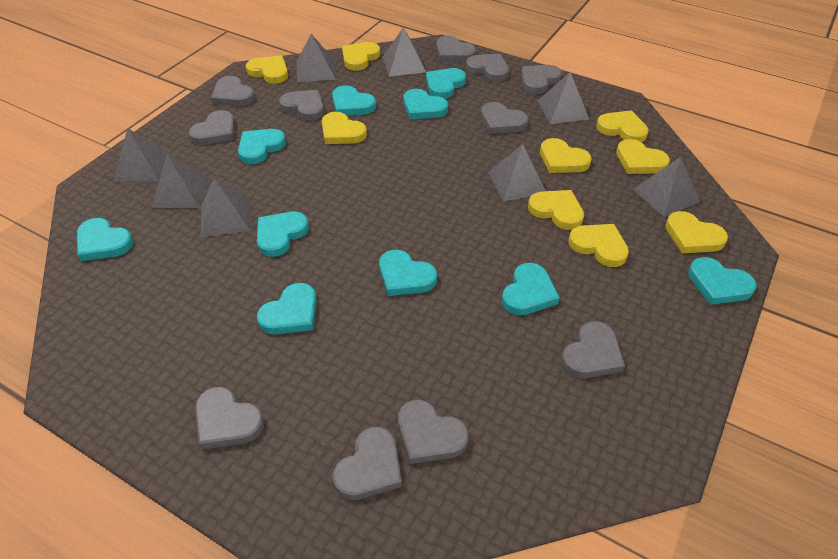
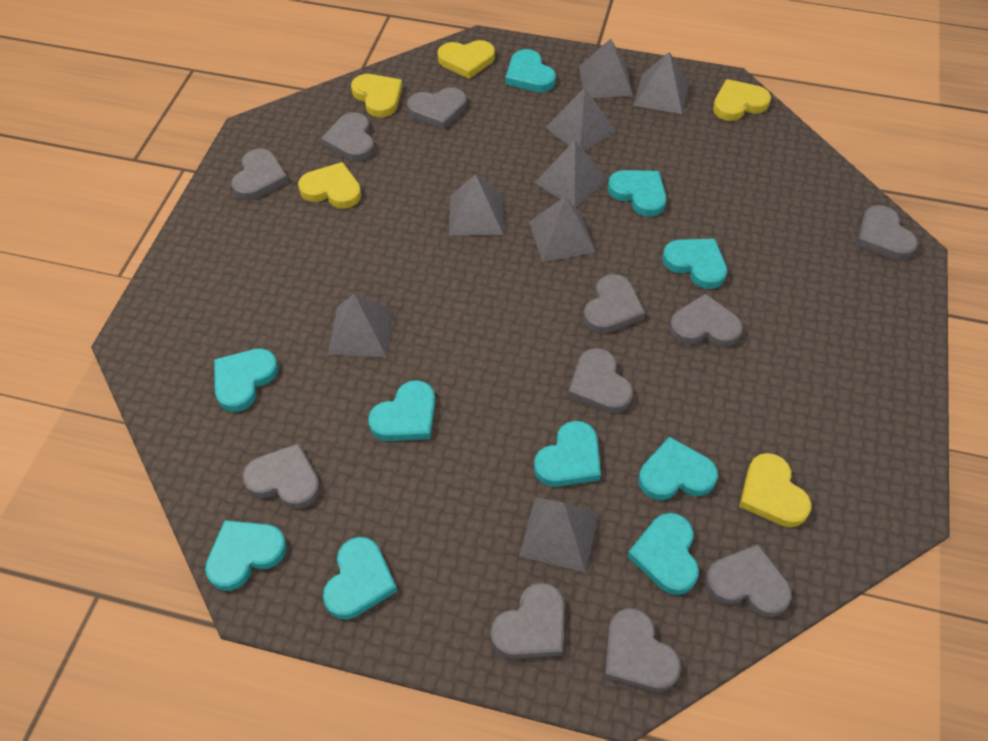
yellow heart: [246,56,288,84] [322,112,367,144] [342,42,380,71] [528,190,584,230] [540,138,591,173] [569,224,629,267] [596,110,649,142] [616,139,670,174] [665,211,728,253] = 9 -> [298,162,361,209] [351,74,402,117] [438,40,495,79] [713,79,771,121] [739,453,812,527] = 5

